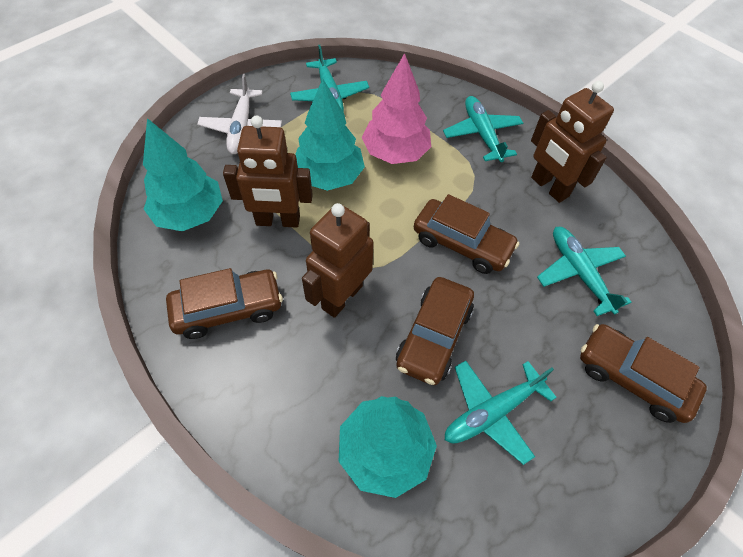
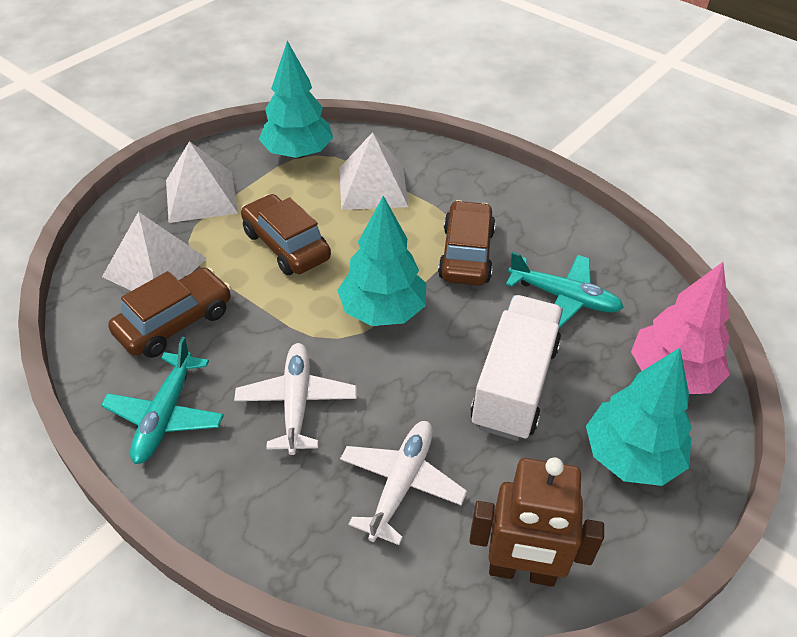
brown car: [166,268,283,339] [396,277,474,385] [414,194,520,274] [580,324,707,423] = 4 -> [108,267,231,358] [241,194,331,275] [438,200,496,285] = 3
brown robot: [223,116,313,227] [302,203,374,318] [531,81,614,203] = 3 -> [469,457,604,587] = 1
turquoise plane: [290,45,369,112] [443,96,523,162] [445,360,557,465] [537,227,632,316] = 4 -> [101,337,224,464] [506,252,624,330] = 2
white plane: [197,74,282,154] = 1 -> [234,343,357,455] [340,421,467,545] = 2
white pyramid: none = 0 -> [102,212,207,291] [166,141,238,223] [339,132,409,210] = 3
white truck: none = 0 -> [470,295,563,441] = 1

